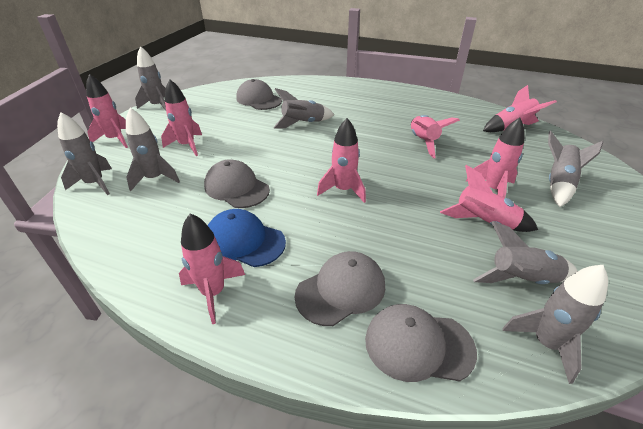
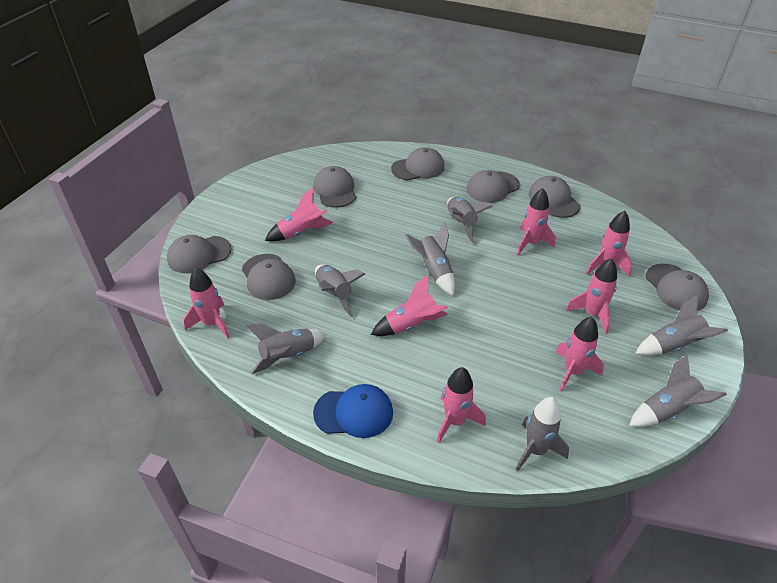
grey cap: [204,159,270,208] [236,79,282,110] [295,251,385,326] [365,304,477,382] = 4 -> [167,235,232,273] [242,254,296,300] [313,166,356,208] [391,147,445,180] [467,170,520,203] [529,176,580,218] [646,264,709,311] = 7

